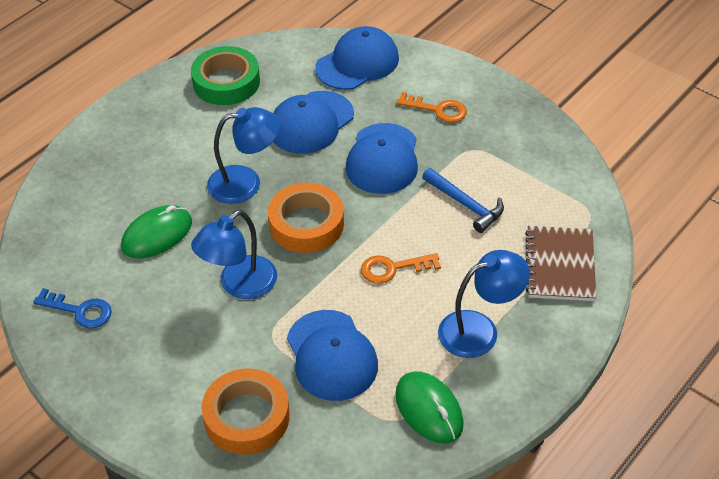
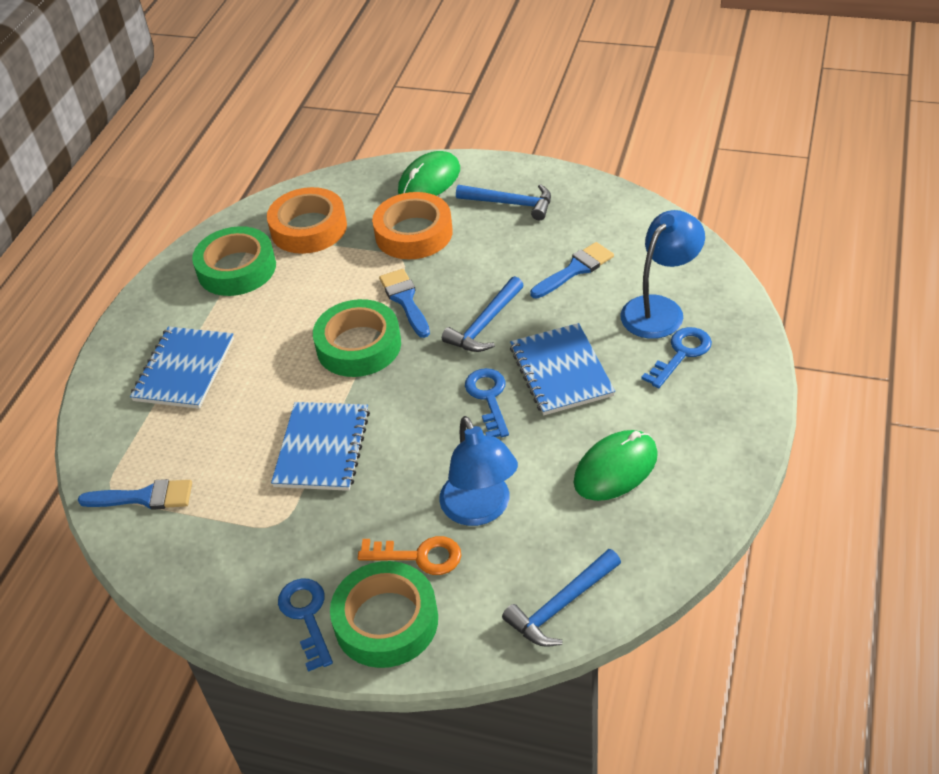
blue brush: none = 0 -> [78,479,192,510] [379,269,430,338] [530,242,614,298] = 3
blue cap: [273,91,354,154] [287,310,378,401] [315,26,399,90] [346,123,418,194] = 4 -> none = 0
blue hammer: [422,168,504,233] = 1 -> [442,276,524,352] [456,184,551,221] [502,549,621,647] = 3
blue key: [33,288,112,328] = 1 -> [278,578,333,672] [465,368,509,437] [641,327,712,388] = 3
blue lamp: [191,210,277,299] [207,107,280,204] [438,250,530,358] = 3 -> [439,416,518,526] [620,210,705,339] = 2
blue notebook: none = 0 -> [130,327,234,409] [271,402,370,491] [510,323,615,415] = 3
brown notebook: [525,226,596,301] = 1 -> none = 0
green tape: [191,46,260,105] = 1 -> [192,226,276,296] [313,299,401,377] [330,561,438,668] = 3
orange key: [361,253,441,284] [396,92,467,123] = 2 -> [358,536,461,575] = 1

